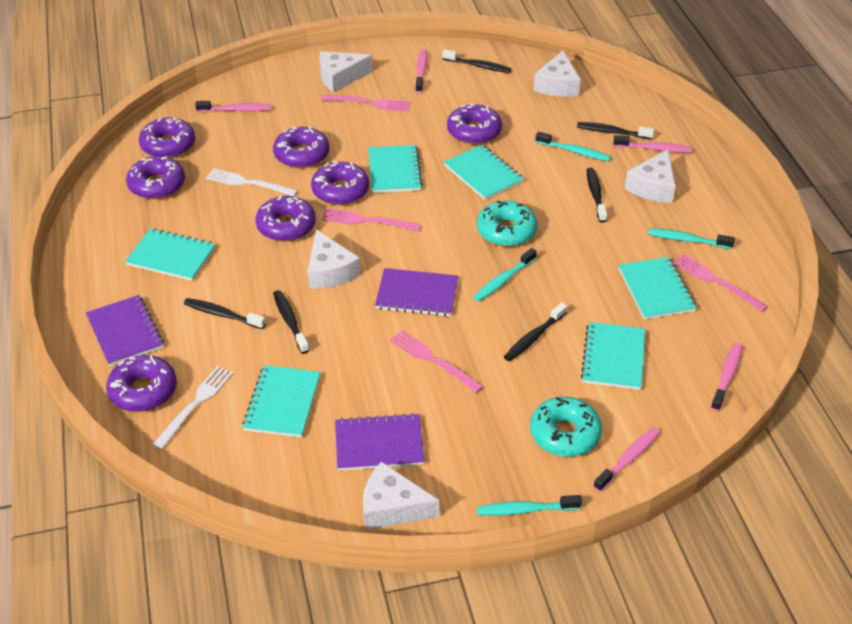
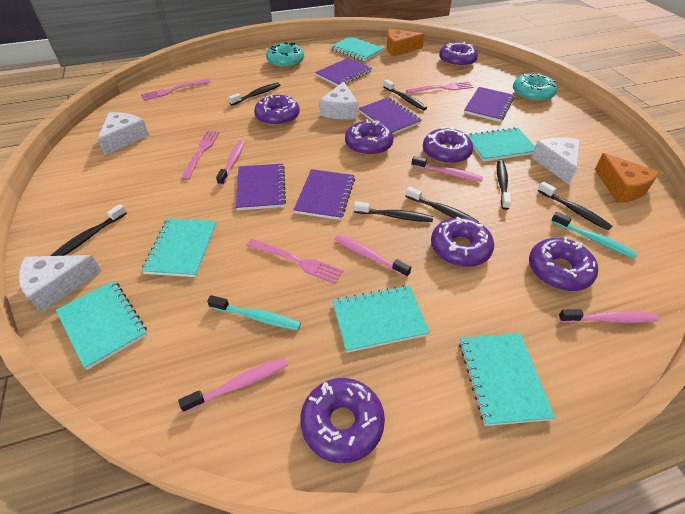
black toothbrush: [184,298,266,329] [273,290,309,354] [442,49,511,73] [504,303,567,362] [577,122,654,140] [587,168,607,223] = 6 -> [50,204,127,256] [228,82,280,106] [354,201,433,222] [383,79,427,110] [406,186,479,222] [497,160,511,210] [538,182,612,230] = 7
orange cheese: none = 0 -> [387,29,424,57] [595,153,660,203] = 2
purple notebook: [86,295,164,366] [335,413,425,471] [375,268,458,317] = 3 -> [236,164,286,211] [294,169,355,220] [315,58,372,86] [358,98,422,134] [464,87,514,122] = 5
turquoise toothbrush: [474,248,537,301] [477,495,582,516] [536,132,611,161] [648,228,735,249] = 4 -> [207,295,301,330] [551,212,638,259] = 2
white cheese: [308,229,361,289] [320,51,372,93] [363,461,439,530] [533,51,581,97] [625,150,676,203] = 5 -> [19,255,102,313] [97,112,149,155] [319,82,358,119] [531,137,580,185] = 4
white fork: [152,366,234,450] [206,168,298,196] = 2 -> none = 0

